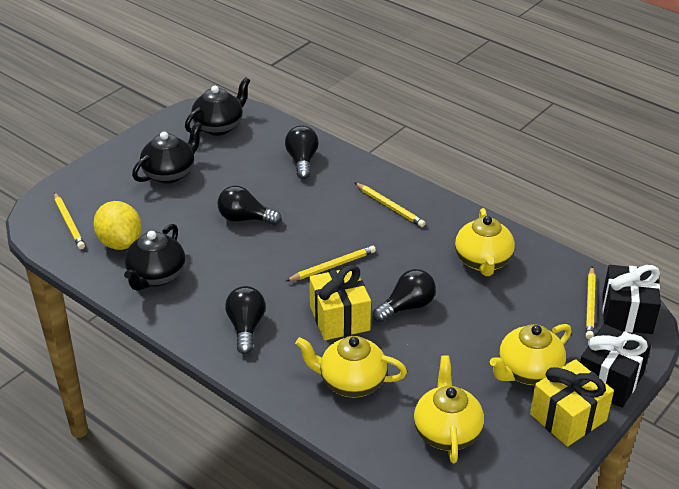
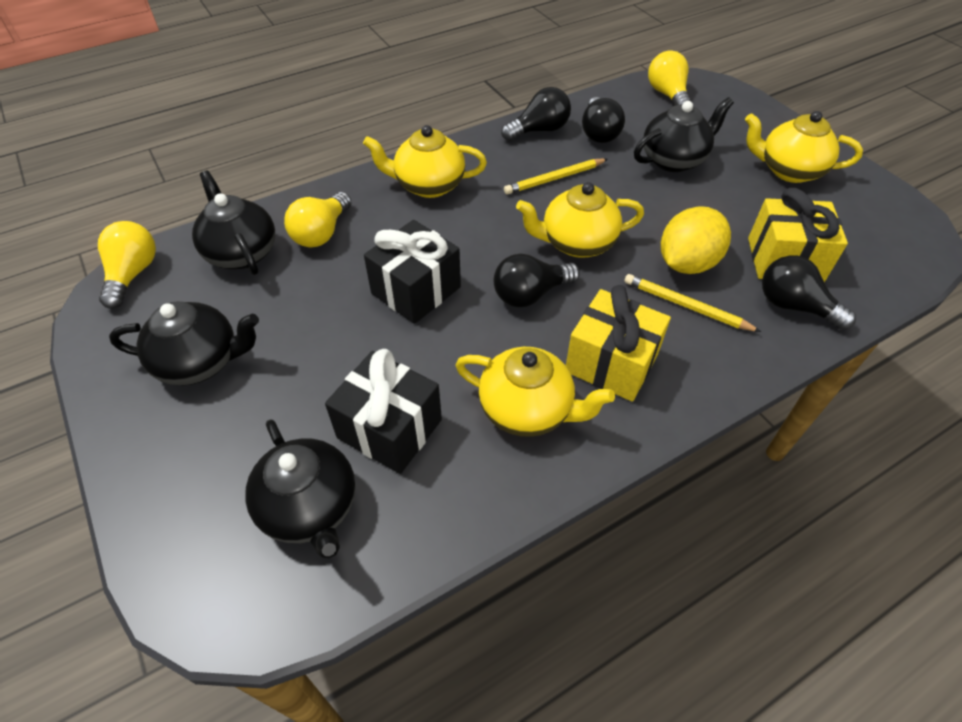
black teapot: [124,224,186,291] [132,121,202,184] [185,77,250,136] = 3 -> [109,301,259,386] [192,171,275,275] [245,419,356,558] [634,97,734,172] = 4
yellow light bulb: none = 0 -> [98,221,156,309] [284,192,351,247] [648,50,691,106] = 3
yellow pencil: [54,192,85,249] [286,246,376,281] [355,183,425,227] [586,267,596,339] = 4 -> [504,158,608,195] [624,274,761,332] = 2

